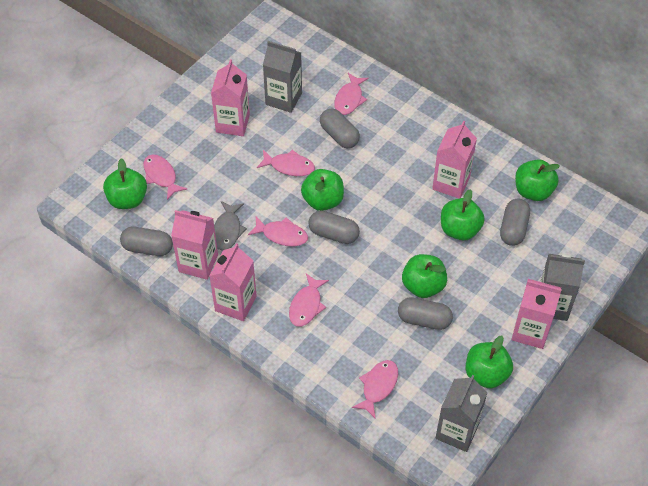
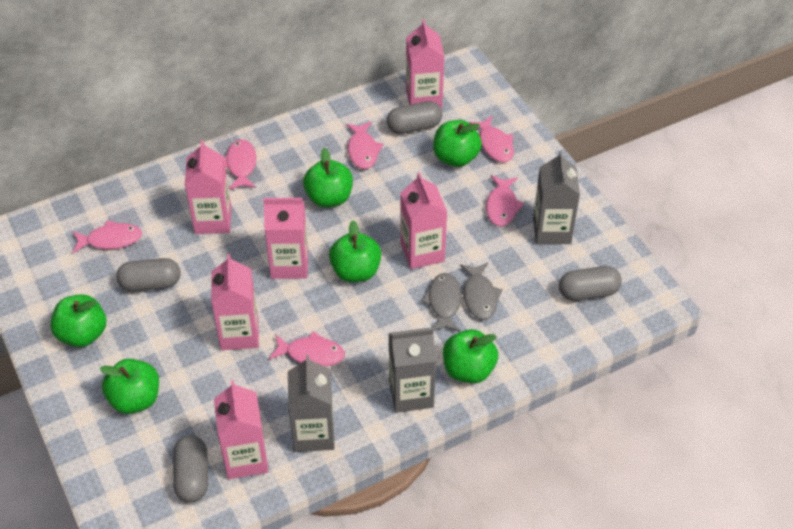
grey capsule: [120,227,173,256] [308,211,360,244] [320,108,360,149] [398,297,453,330] [500,199,530,246] = 5 -> [116,258,180,292] [173,435,208,502] [387,101,442,134] [559,266,622,301] = 4
grey fish: [214,201,247,251] = 1 -> [421,273,462,332] [460,262,503,320] = 2
pink carton: [171,210,218,280] [209,243,257,321] [211,59,250,136] [432,121,477,198] [511,279,562,349] = 5 -> [185,140,231,234] [211,254,259,350] [214,380,269,479] [263,198,308,279] [400,172,447,269] [406,19,444,108] = 6

